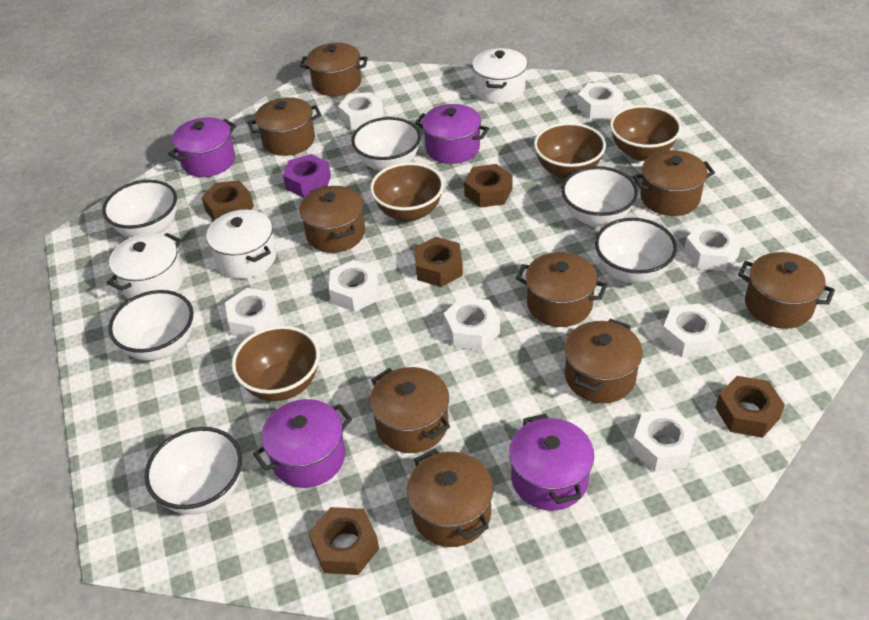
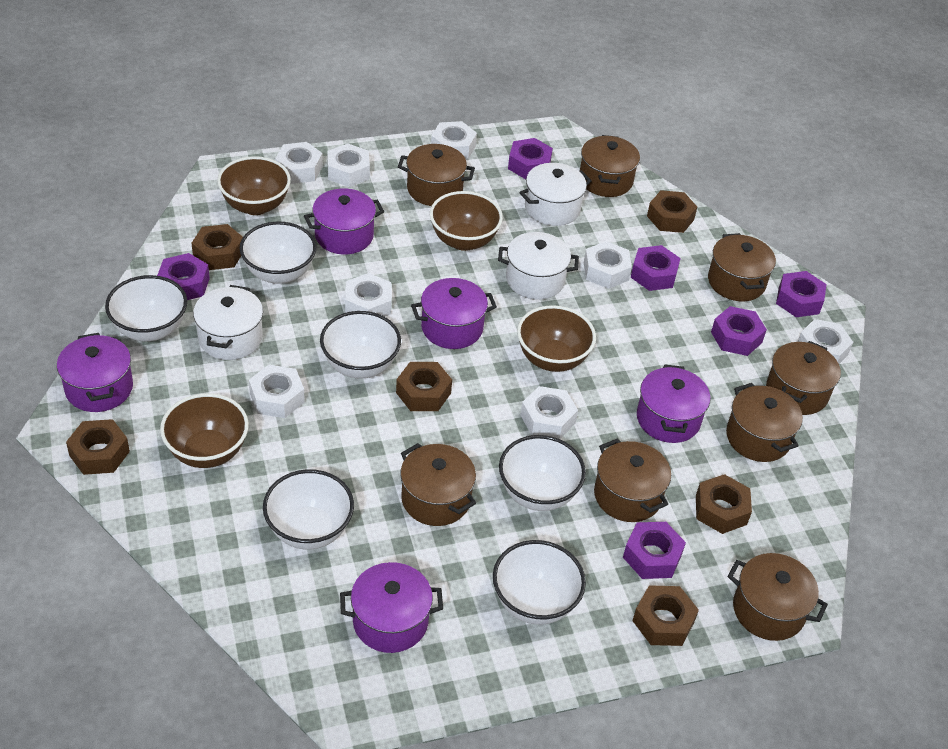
brown nut: [201,180,254,219] [309,507,379,575] [414,237,463,287] [464,164,513,208] [715,376,785,438] = 5 -> [66,419,130,475] [192,224,243,270] [396,362,452,411] [633,585,699,646] [647,190,697,233] [696,474,752,534] = 6
brown pot: [248,97,321,156] [299,185,365,253] [300,43,368,96] [370,367,450,453] [407,449,493,547] [516,252,607,327] [564,319,643,403] [633,150,715,216] [738,252,835,329] = 9 -> [398,144,475,206] [400,443,476,526] [580,135,640,197] [594,439,671,522] [708,233,776,301] [726,383,803,462] [728,553,828,641] [766,341,841,415] = 8
purple nut: [283,154,331,198] = 1 -> [157,253,210,300] [508,138,553,179] [623,522,686,579] [631,245,681,291] [711,306,767,356] [776,271,827,317] = 6
purple pot: [168,117,236,177] [253,399,352,488] [415,104,489,164] [509,413,594,511] = 4 -> [57,333,133,412] [304,188,384,254] [340,562,443,653] [411,278,497,349] [637,364,711,443] = 5

